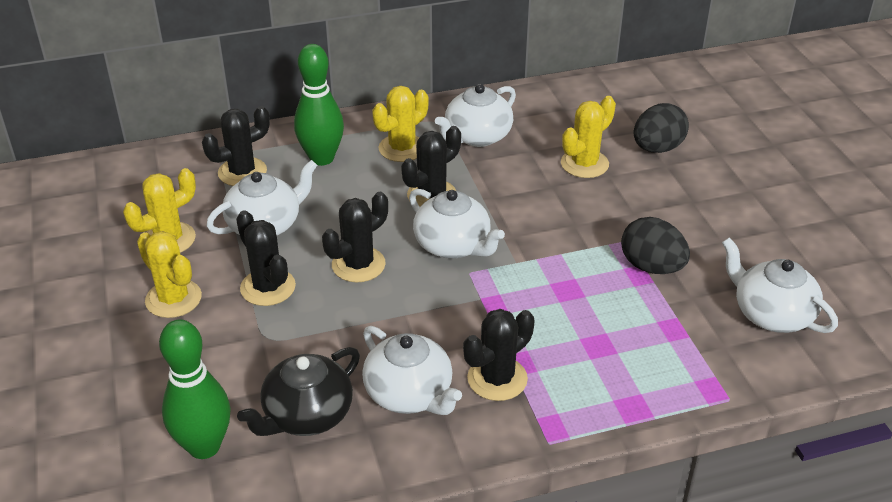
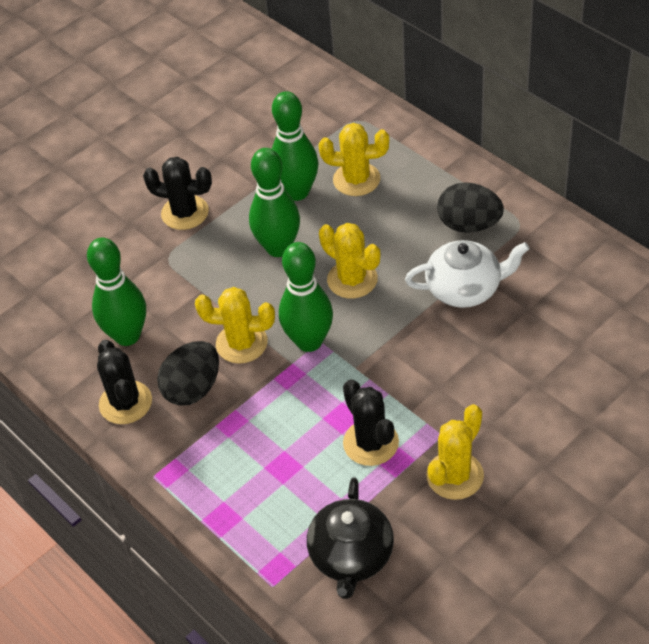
black cactus: [202,106,270,186] [236,210,296,306] [322,192,388,282] [401,126,461,206] [463,309,535,401] = 5 -> [97,340,152,424] [143,157,212,230] [343,380,399,466] = 3
green bowling pin: [159,319,231,459] [294,44,344,166] = 2 -> [87,238,146,346] [249,148,300,257] [272,91,319,201] [279,242,333,352] = 4
white teapot: [206,160,317,236] [362,326,462,415] [409,189,505,259] [435,84,516,147] [722,238,838,333] = 5 -> [405,240,530,308] = 1

